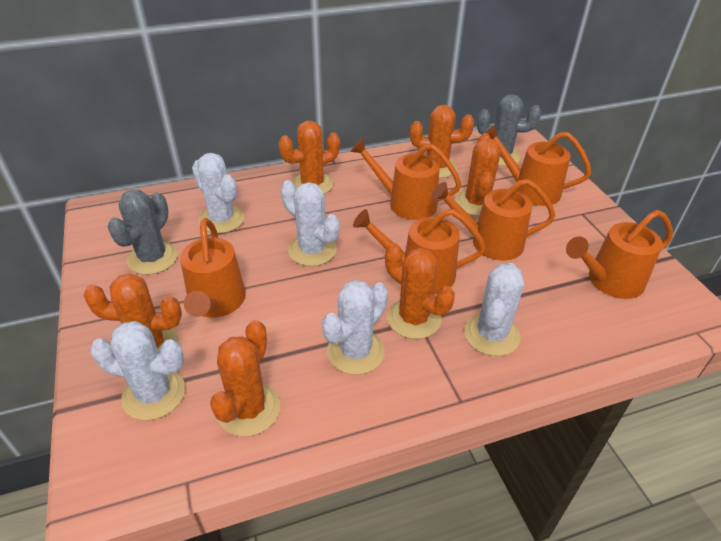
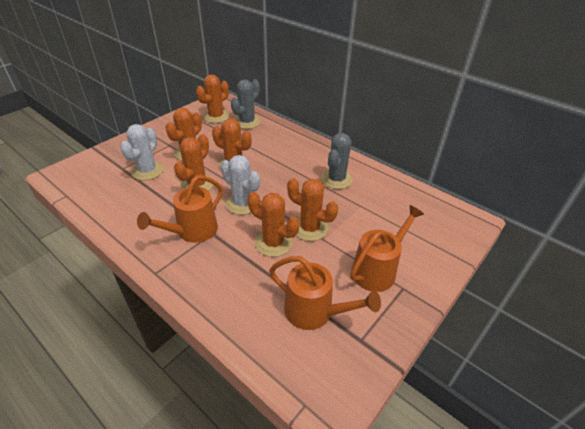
orange watering can: [180,218,246,318] [350,138,461,220] [353,209,486,293] [432,179,555,261] [485,125,591,206] [566,210,673,299] = 6 -> [137,175,223,243] [269,256,381,330] [350,205,424,292] = 3
white cactus: [90,321,185,420] [192,153,245,233] [281,180,340,266] [322,280,388,375] [464,263,524,356] = 5 -> [120,124,164,180] [221,155,260,215] = 2

